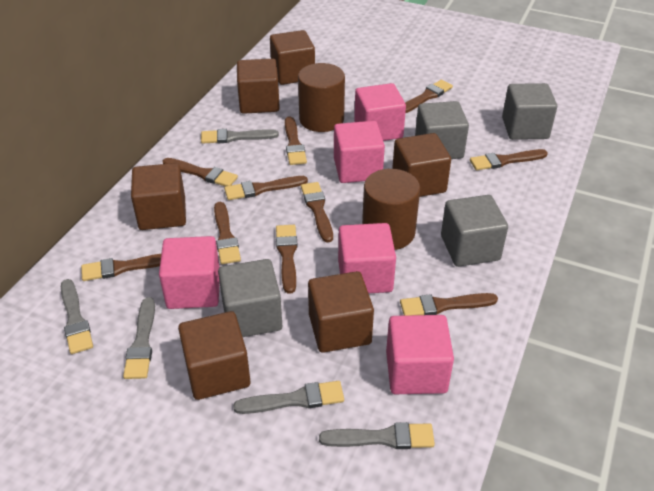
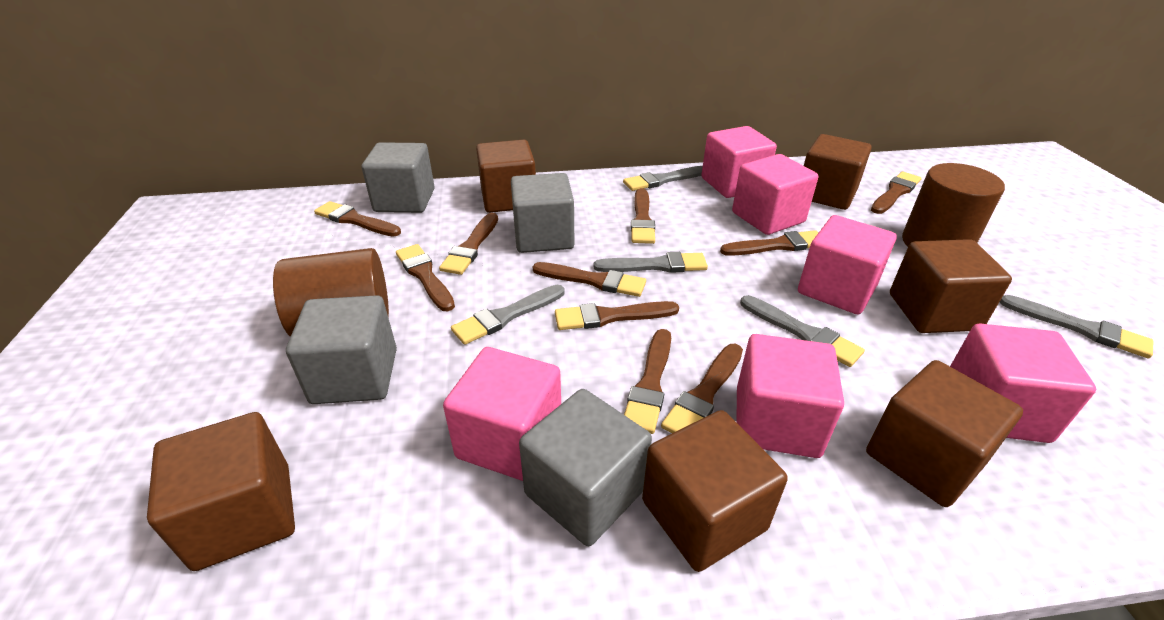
pink cube: [159,236,220,309] [334,121,385,183] [338,223,396,294] [354,83,406,141] [386,315,454,394] = 5 -> [443,347,561,481] [701,126,777,198] [732,154,818,235] [736,334,844,458] [798,215,896,314] [950,324,1096,443] = 6

